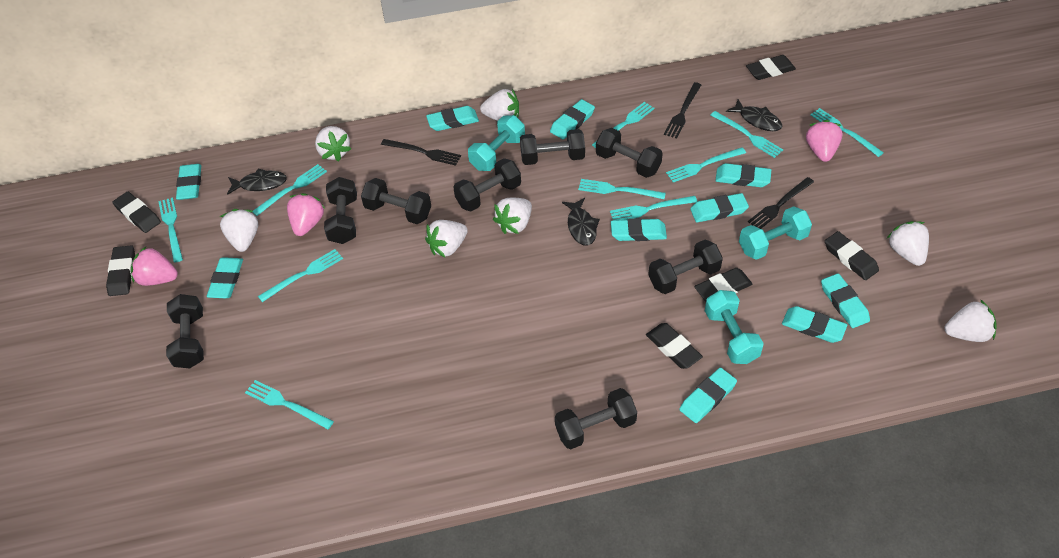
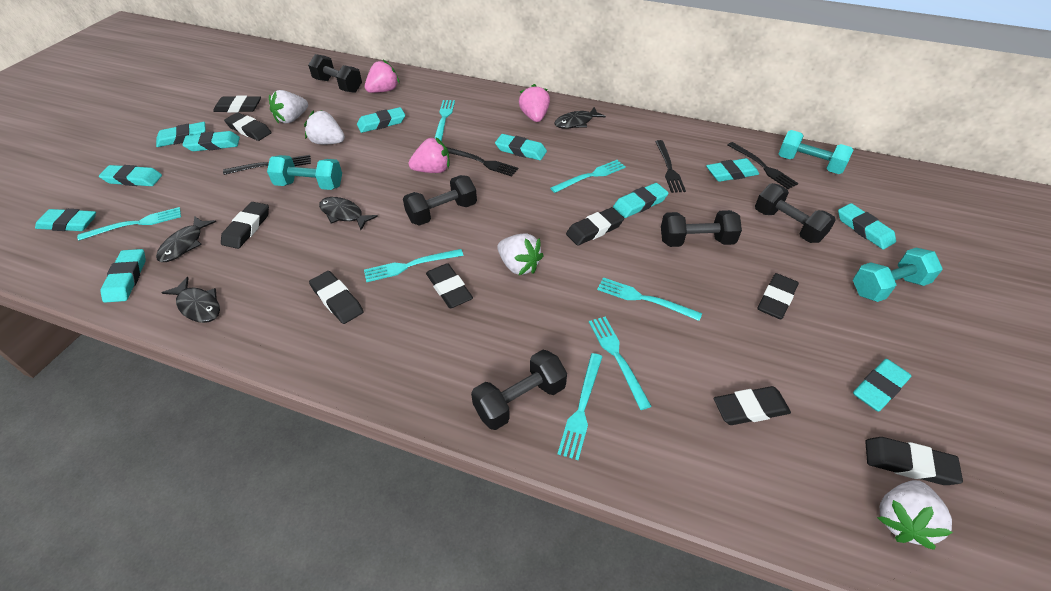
black dumbbell: [166,294,204,368] [324,177,357,244] [361,178,431,224] [453,158,521,211] [520,129,585,165] [555,388,637,449] [596,128,663,178] [648,240,723,294] = 8 -> [308,54,362,93] [403,175,477,226] [471,350,567,430] [661,210,742,247] [755,183,836,243] = 5
black eraser: [106,245,135,296] [113,192,161,233] [646,323,703,369] [694,268,753,301] [746,55,796,80] [825,231,879,280] = 6 -> [213,96,261,112] [221,202,269,249] [224,112,272,141] [309,271,364,324] [426,263,473,308] [566,207,624,246] [713,386,791,425] [758,273,799,319] [865,437,963,485] = 9
black fish: [227,169,287,195] [562,198,600,246] [726,99,782,131] = 3 -> [156,216,216,262] [162,277,220,323] [319,197,378,230] [554,107,606,129] = 4
black fork: [381,139,461,166] [664,82,701,138] [748,177,814,229] = 3 -> [223,155,311,175] [446,147,518,176] [655,140,686,193] [728,142,798,189] = 4
turquoise eraser: [176,164,201,200] [207,258,243,298] [426,106,479,131] [550,99,595,139] [611,218,667,241] [679,367,737,423] [690,193,749,222] [715,163,771,187] [782,306,847,343] [821,273,870,328] = 10 -> [35,209,96,231] [99,165,162,186] [100,249,146,303] [156,122,206,147] [182,131,240,151] [357,107,405,133] [495,134,547,160] [613,183,669,218] [706,158,759,182] [838,203,896,249] [853,359,911,412] = 11
turquoise fork: [158,197,183,263] [245,380,334,429] [253,164,327,216] [258,249,343,302] [578,179,666,199] [592,102,655,148] [610,196,697,220] [666,147,746,182] [710,111,783,158] [810,108,884,157] = 10 -> [77,207,181,241] [364,249,464,282] [435,100,455,142] [550,160,626,193] [558,353,603,460] [589,317,651,410] [597,277,702,321] = 7
white strawberry: [220,209,258,252] [315,126,351,161] [425,220,468,257] [480,89,519,121] [493,198,532,234] [887,221,929,266] [944,299,997,342] = 7 -> [269,90,308,123] [304,110,345,144] [497,233,544,275] [877,480,953,550] = 4

